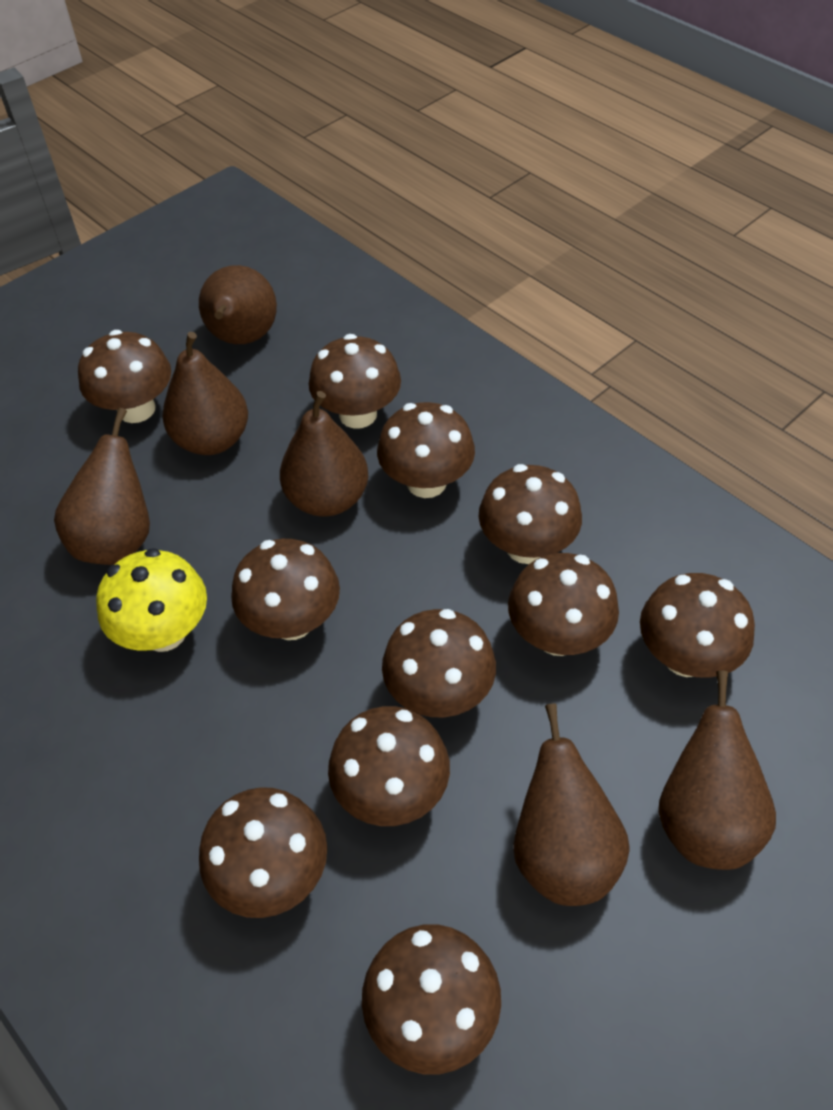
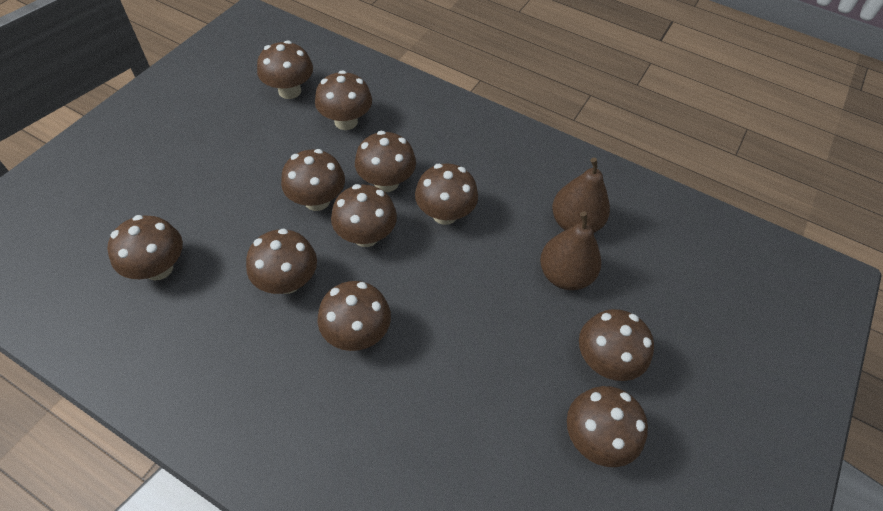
brown pear: [54,408,150,565] [163,332,248,455] [199,265,277,344] [280,391,368,516] [513,703,630,906] [658,671,776,870] = 6 -> [540,212,601,290] [552,158,610,233] = 2
yellow mushroom: [96,548,207,652] = 1 -> none = 0

